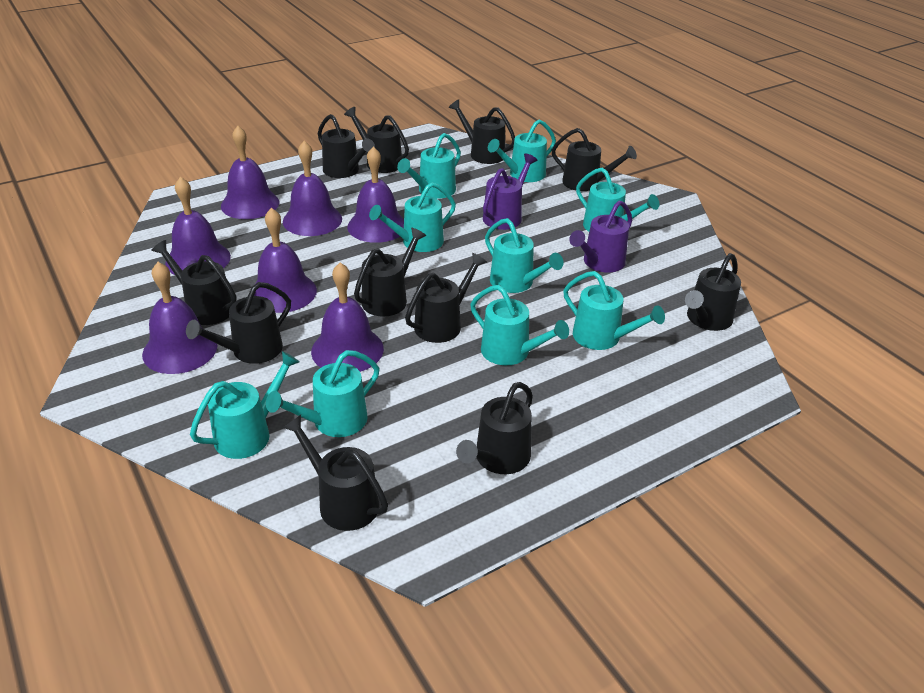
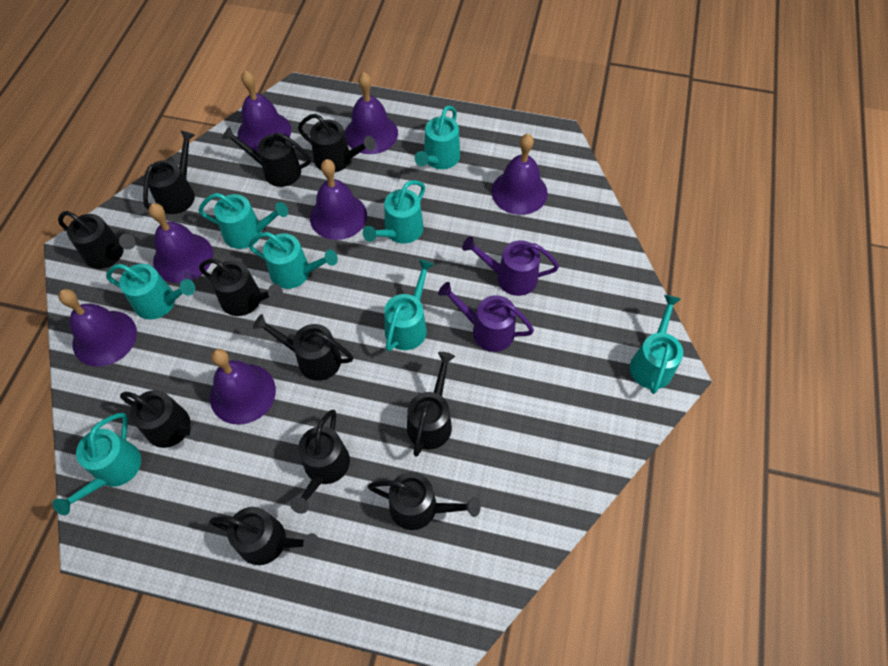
turquoise watering can: [190,351,299,459] [266,350,380,437] [369,182,456,252] [397,133,461,199] [470,285,569,365] [485,218,564,293] [488,119,556,182] [563,271,665,350] [576,168,659,231] = 9 -> [53,413,141,515] [106,264,195,320] [199,193,288,249] [248,232,338,289] [363,180,425,244] [384,259,434,351] [414,105,460,169] [630,295,683,394] = 8

